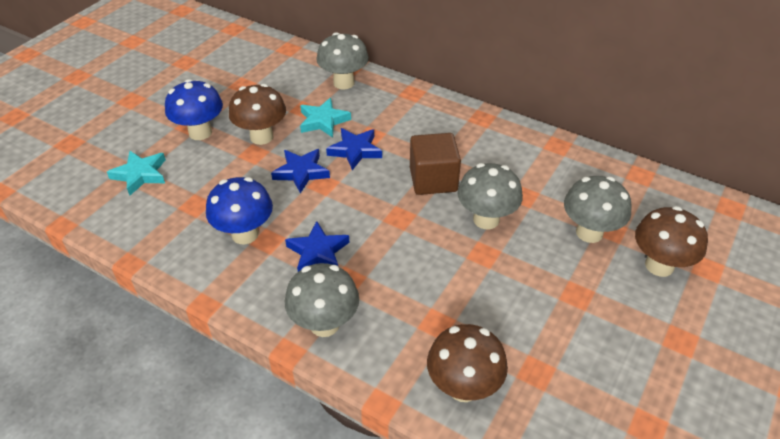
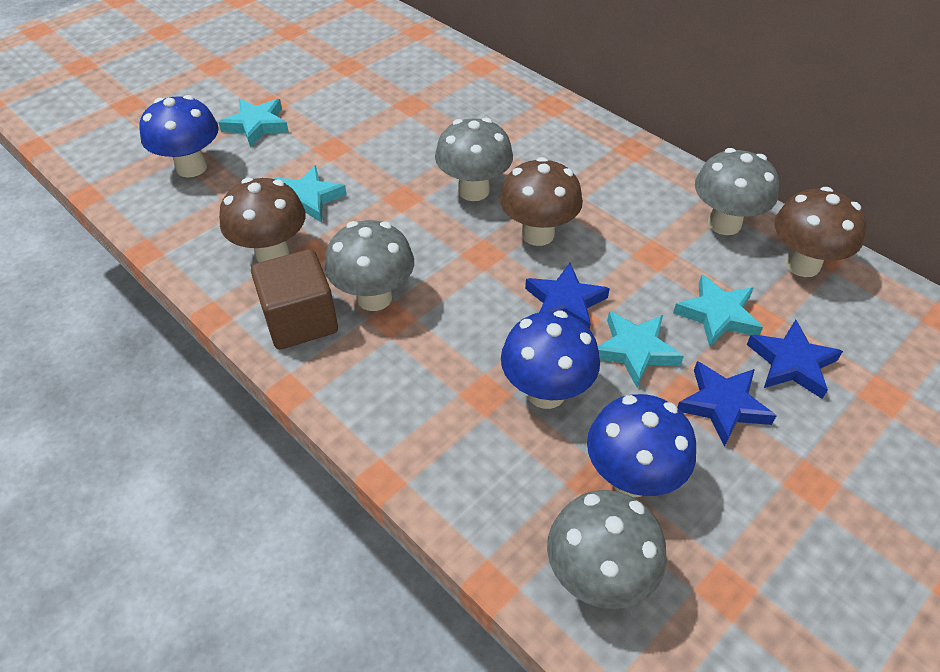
blue mushroom: [165,79,223,140] [206,177,273,244] = 2 -> [139,95,219,178] [501,311,600,409] [587,394,696,497] = 3
turquoise star: [107,151,166,195] [300,98,351,138] = 2 -> [218,99,289,147] [274,165,347,223] [598,311,684,387] [673,274,763,347] = 4

